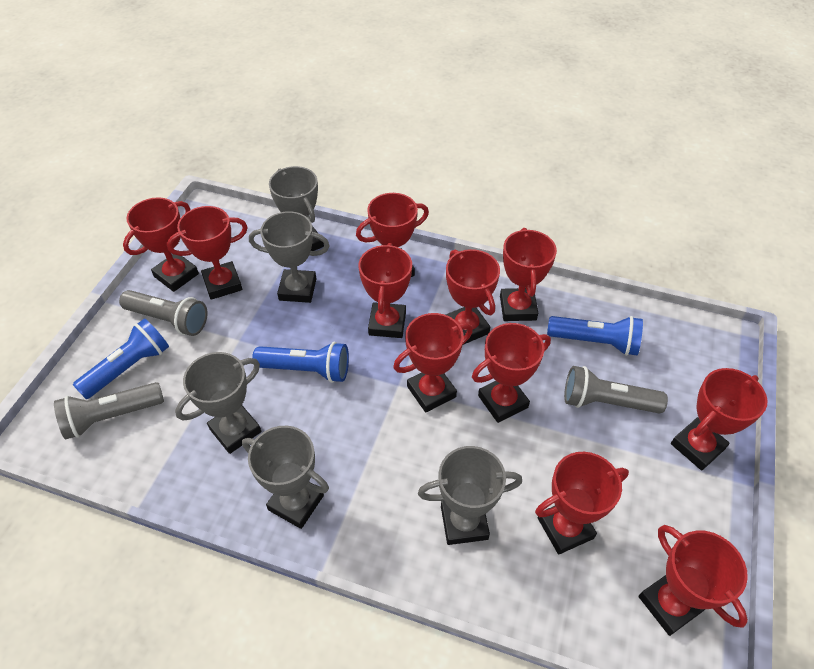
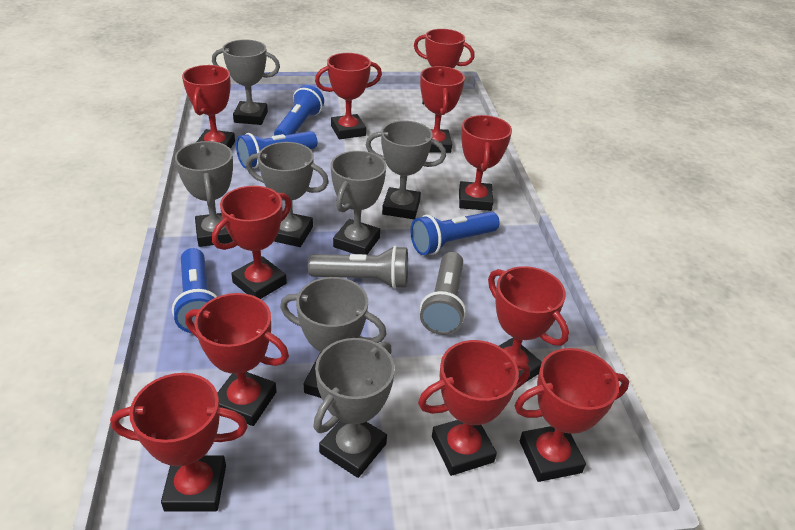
blue flashlight: [73,318,169,399] [252,342,349,383] [547,316,643,356] = 3 -> [172,248,218,333] [236,131,317,169] [274,85,324,136] [410,211,500,255] = 4
grey flashlight: [54,382,164,439] [119,290,207,336] [564,366,668,414] = 3 -> [308,245,408,289] [420,252,466,335] = 2
grey trophy: [175,352,261,454] [242,426,329,529] [249,211,330,303] [269,166,324,251] [418,446,522,545] = 5 -> [175,141,233,247] [212,40,280,125] [246,142,329,247] [280,277,387,398] [313,338,395,478] [331,151,386,255] [366,120,446,219] = 7

